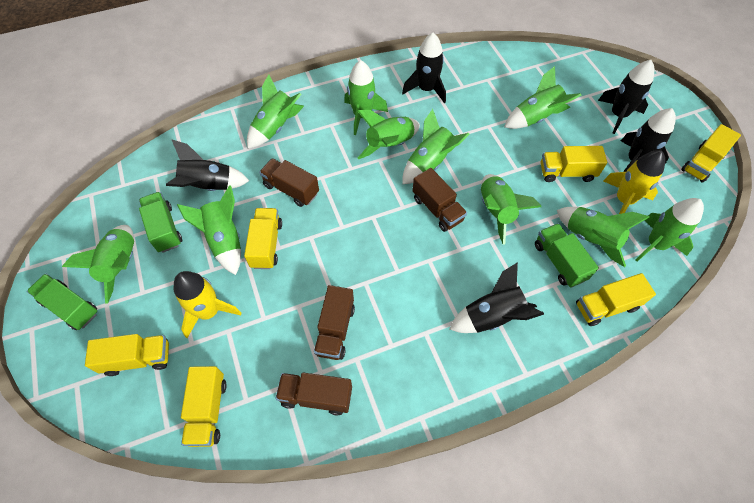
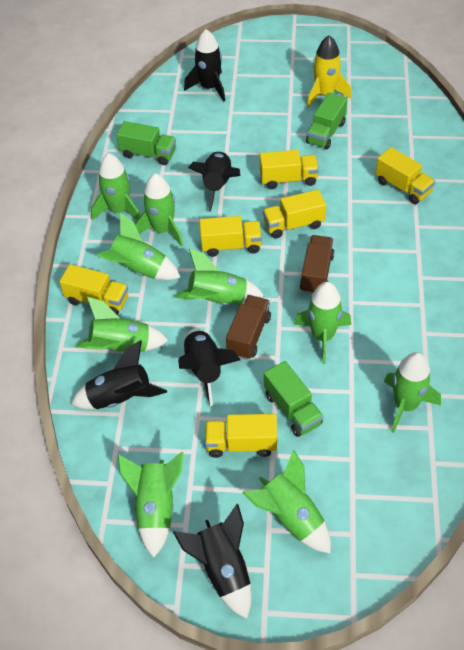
brown truck: [259,158,319,207] [276,372,352,415] [314,285,355,360] [412,168,467,232] = 4 -> [226,295,271,360] [300,235,335,294] = 2
green rocket: [62,225,134,303] [177,185,241,275] [247,75,304,149] [344,60,388,135] [358,110,420,159] [402,109,470,184] [481,174,541,245] [504,66,581,129] [557,207,649,267] [636,198,704,262] = 10 -> [76,297,169,352] [91,153,140,220] [96,213,181,280] [118,452,184,557] [135,173,183,247] [174,248,264,305] [242,450,331,554] [294,282,351,364] [384,352,441,433] = 9
yellow rocket: [174,271,241,338] [603,150,665,214] = 2 -> [307,35,351,108] = 1

